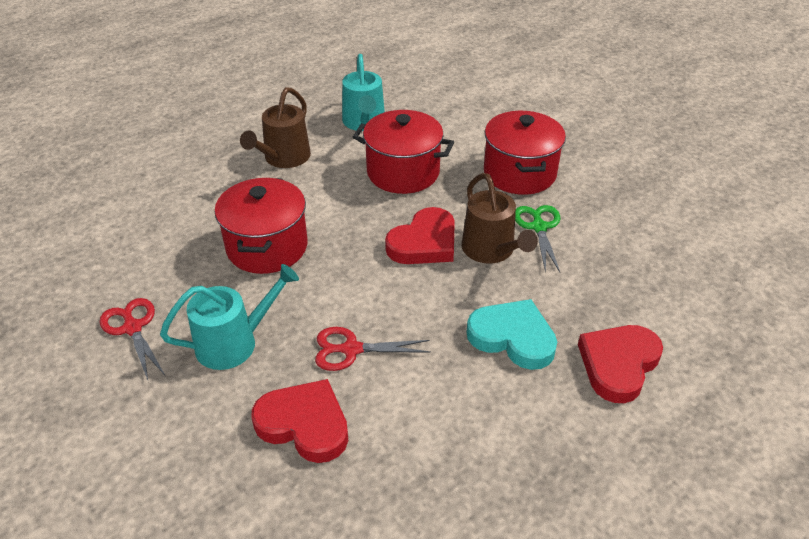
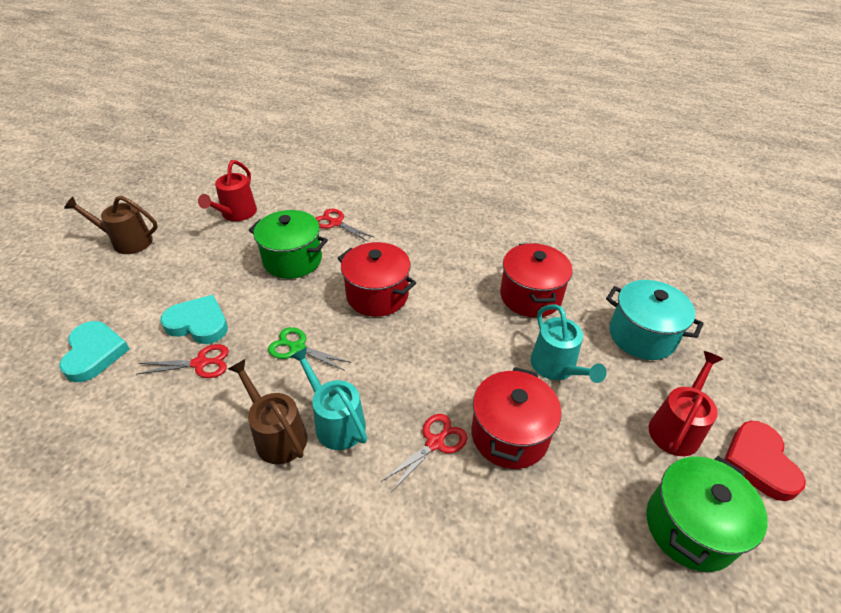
green pot: none = 0 -> [249,210,328,279] [646,456,768,572] = 2
red heart: [252,379,348,463] [385,207,455,264] [578,325,663,403] = 3 -> [724,421,806,501] = 1
red scissors: [100,298,165,380] [315,327,431,371] = 2 -> [136,344,229,378] [316,209,375,242] [382,414,467,492] = 3
red watering can: none = 0 -> [198,160,257,221] [649,351,723,456] = 2
turquoise heart: [467,299,557,370] = 1 -> [59,321,130,382] [160,295,228,344] = 2
turquoise pot: none = 0 -> [606,280,704,360] = 1

